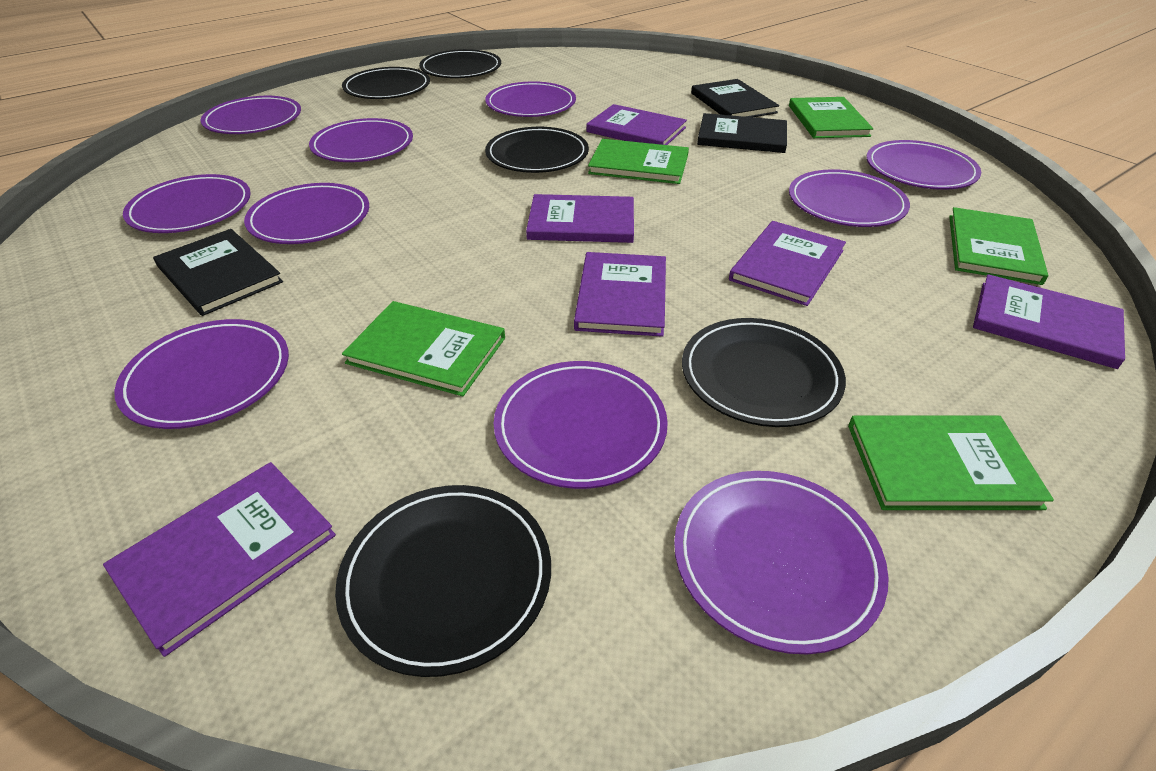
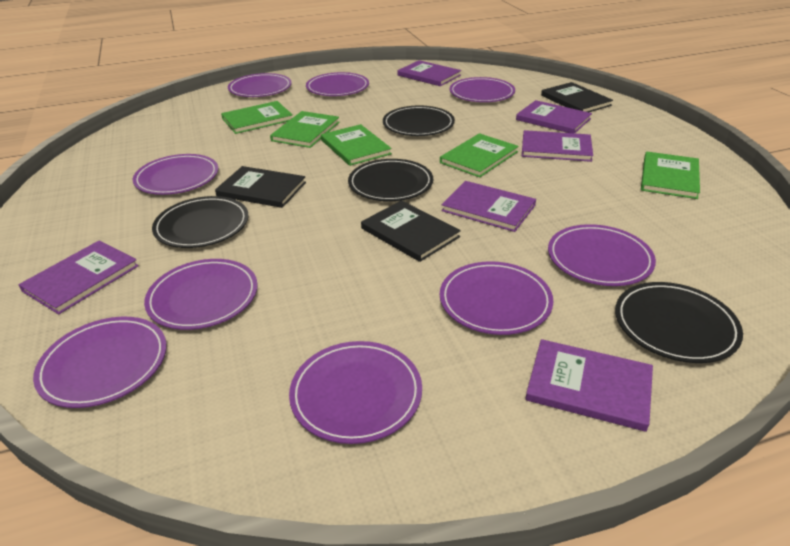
black plate: [335,485,551,677] [342,67,430,99] [419,49,501,78] [485,127,589,173] [682,318,846,427] = 5 -> [152,196,248,248] [348,159,433,201] [383,106,455,136] [615,282,743,363] = 4
purple plate: [114,319,289,429] [123,174,251,233] [201,96,301,134] [244,183,369,244] [309,118,413,162] [485,81,576,117] [494,361,668,489] [674,471,889,655] [789,169,910,227] [866,140,981,190] = 10 -> [33,317,167,408] [133,154,218,195] [144,259,258,330] [228,73,292,97] [289,341,422,444] [306,72,369,96] [440,261,553,335] [449,77,515,102] [548,224,656,286] = 9

